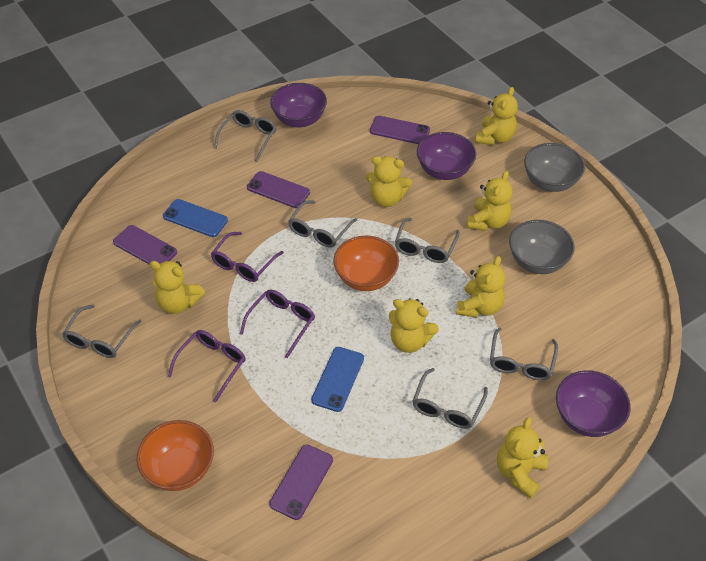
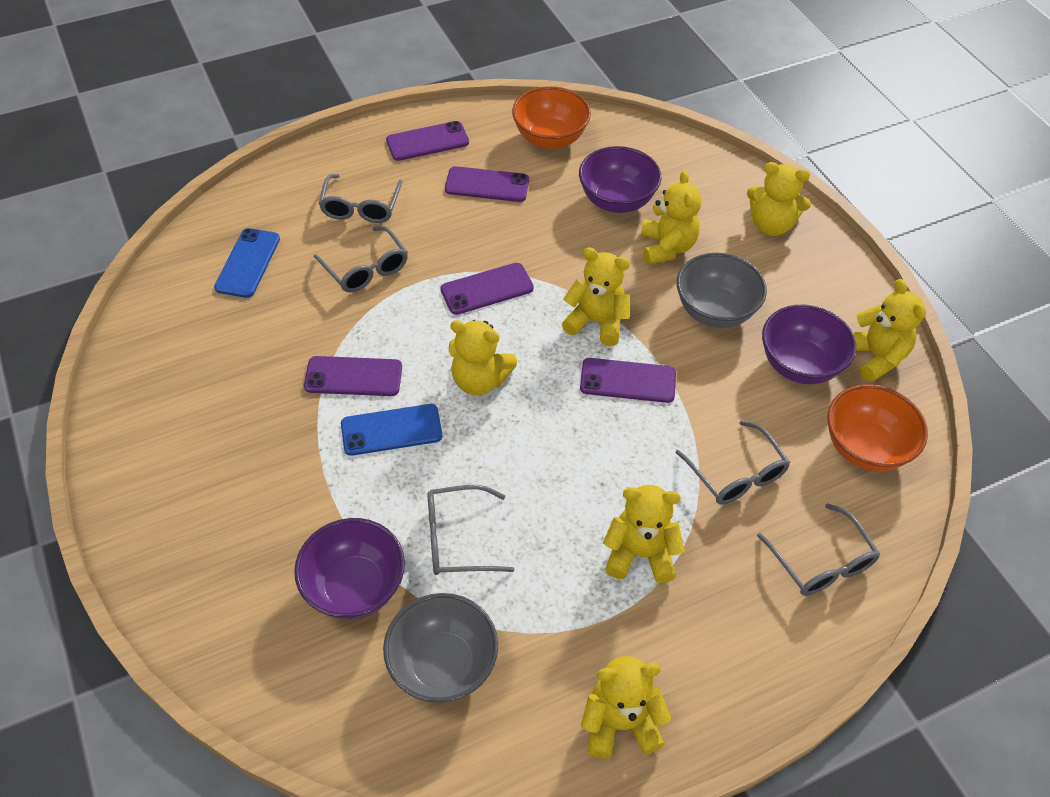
grey glasses: [62,305,142,358] [214,110,277,162] [288,200,357,248] [395,218,460,263] [413,368,488,429] [490,327,558,380] = 6 -> [314,226,408,292] [319,174,403,223] [427,485,515,575] [676,420,790,505] [757,503,880,596] = 5
purple glasses: [168,330,246,402] [211,232,284,282] [240,290,315,358] = 3 -> none = 0
purple phone: [113,225,177,265] [247,171,310,208] [269,445,333,520] [370,116,430,144] = 4 -> [304,356,402,396] [386,121,469,161] [440,263,534,315] [445,166,529,202] [580,358,676,403] = 5

